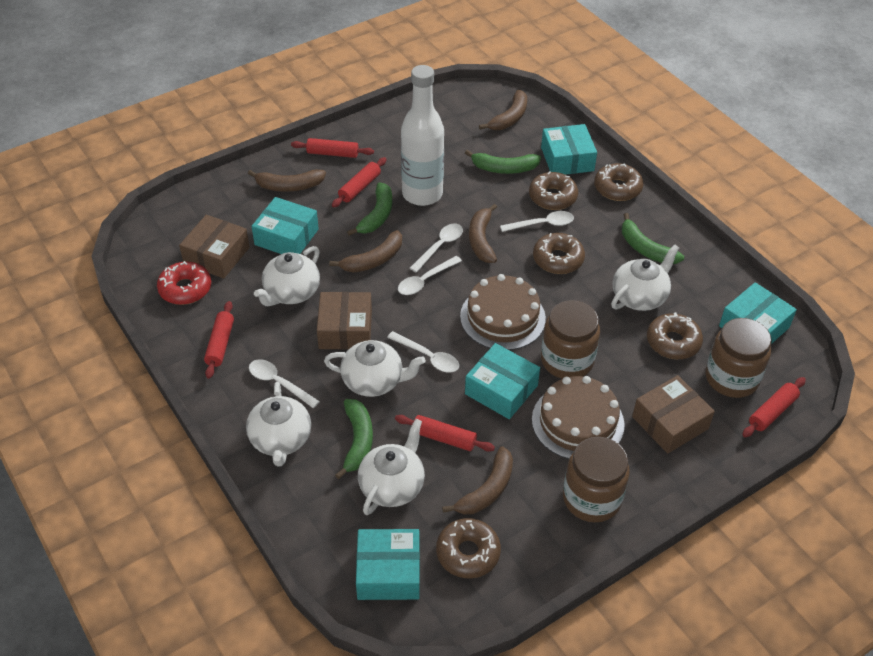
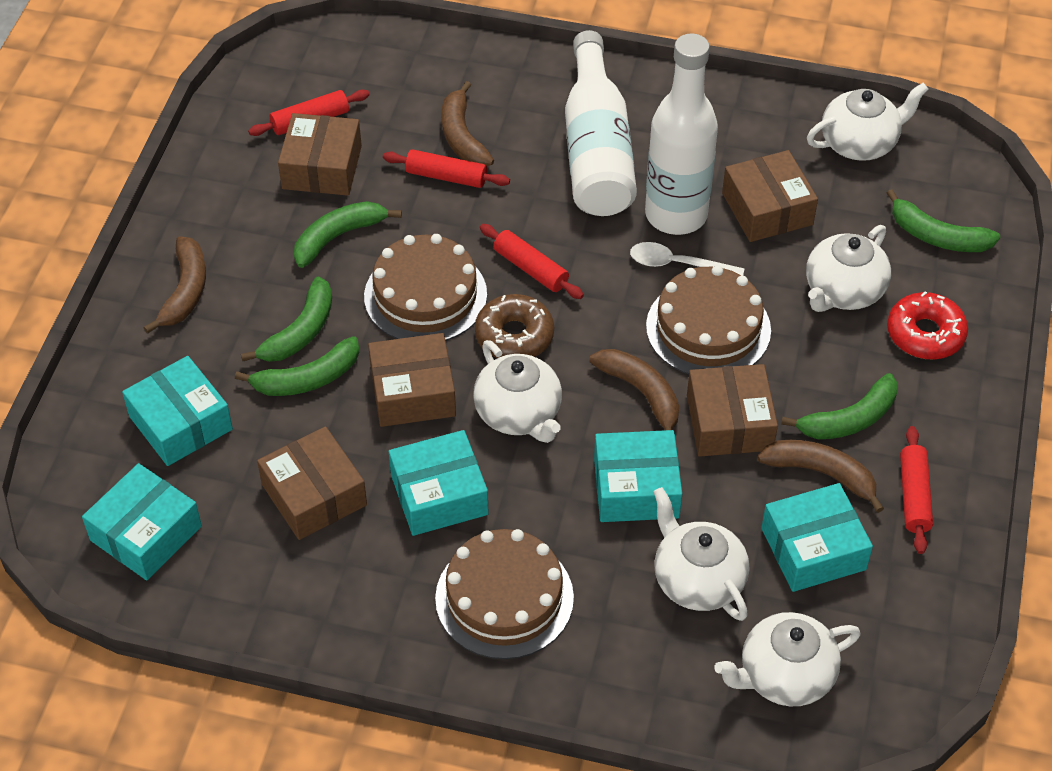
brown banana: [248,169,326,192] [329,230,402,273] [442,446,513,514] [469,204,497,263] [479,90,527,130] = 5 -> [144,236,206,333] [441,81,494,166] [590,349,679,430] [757,440,884,513] = 4
brown box: [179,215,250,279] [317,292,372,350] [632,375,715,454] = 3 -> [257,426,367,540] [278,113,362,196] [368,333,456,427] [687,364,778,457] [722,150,818,242] = 5
brown cake: [460,274,546,350] [532,376,624,459] = 2 -> [364,234,487,341] [435,529,574,659] [646,265,771,374] = 3
brown donut: [436,518,501,578] [529,171,578,210] [533,233,585,274] [594,163,643,201] [647,312,703,359] = 5 -> [475,294,554,358] = 1
brown jar: [541,300,600,379] [563,437,630,523] [706,318,772,398] = 3 -> none = 0
green banana: [335,399,373,479] [347,182,392,236] [465,150,541,174] [622,213,684,264] = 4 -> [235,336,359,396] [241,276,332,362] [294,201,402,268] [781,373,898,439] [887,189,1000,252] = 5
red rolling pin: [204,301,234,379] [291,138,374,158] [332,157,387,208] [395,415,495,452] [742,377,806,437] = 5 -> [248,90,370,136] [383,149,510,188] [480,224,584,299] [900,426,933,554] = 4
white bottle: [401,65,444,206] = 1 -> [565,30,637,216] [645,33,718,235] = 2
white spoon: [249,359,320,408] [387,331,459,372] [398,256,462,295] [410,223,463,272] [500,211,574,232] = 5 -> [630,242,744,276] = 1

